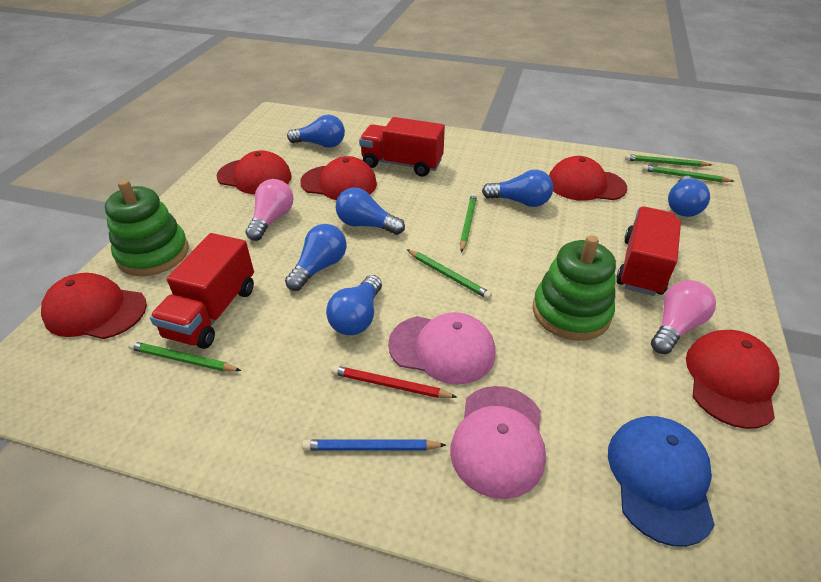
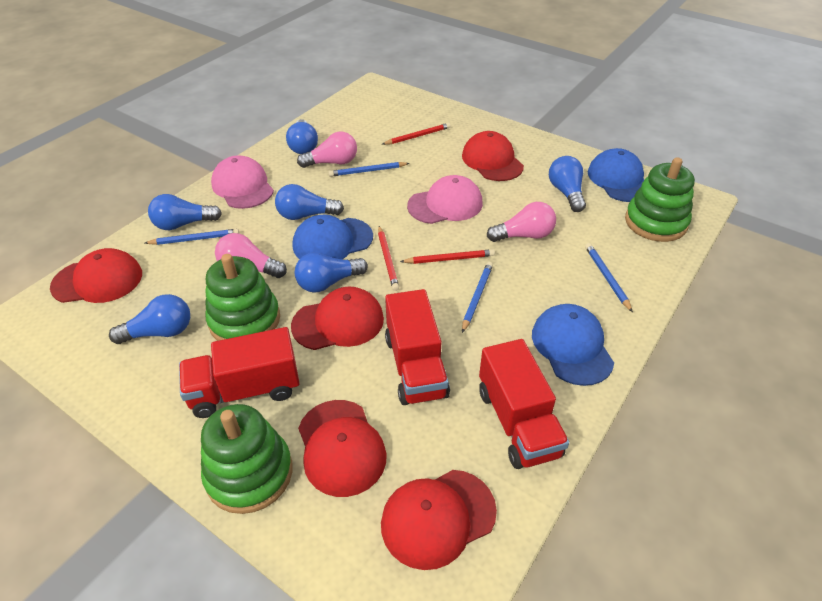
blue cap: [608,416,715,547] = 1 -> [293,215,373,260] [532,304,614,386] [588,148,645,202] = 3
blue pencil: [302,439,446,451] = 1 -> [145,229,239,245] [329,162,410,177] [462,262,493,333] [585,243,633,312] = 4
green pencil: [128,341,241,371] [406,249,492,299] [460,193,477,252] [625,154,712,167] [642,165,734,182] = 5 -> none = 0
green stacking toy: [105,180,189,276] [533,235,616,341] = 2 -> [201,404,293,514] [205,254,280,341] [625,157,695,242] = 3
pink light bulb: [246,179,294,241] [651,280,716,354] = 2 -> [215,233,287,278] [297,132,357,168] [487,202,556,242] = 3
red pencil: [331,365,457,398] = 1 -> [378,226,399,291] [382,123,451,145] [400,249,495,264] = 3

